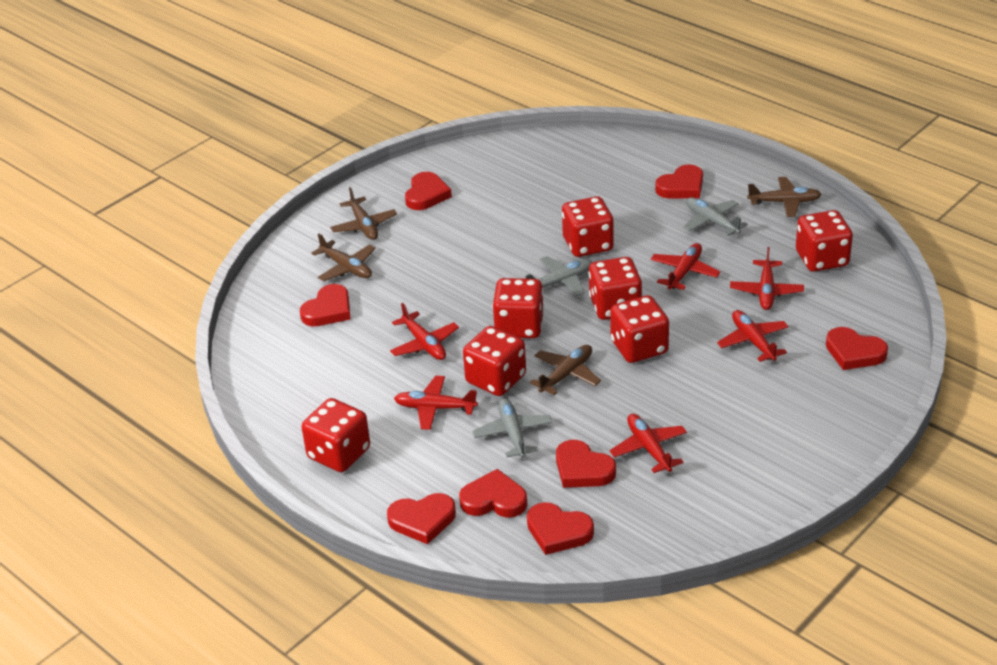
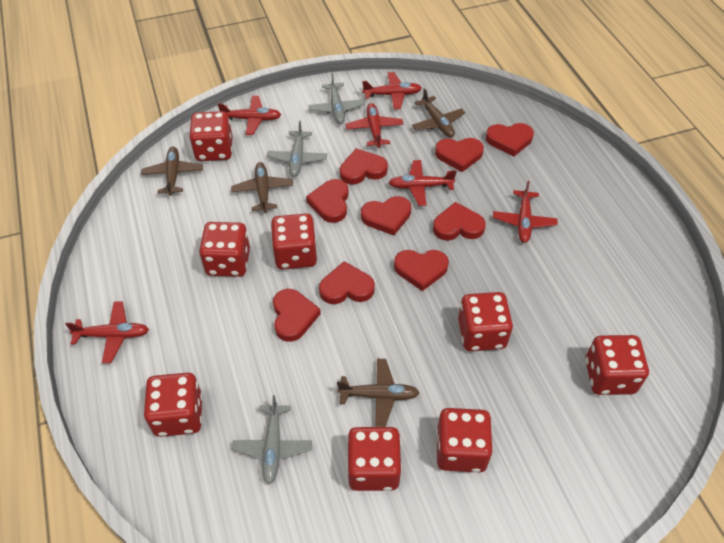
red dice: [302,398,370,472] [463,326,526,396] [493,278,544,338] [562,196,614,257] [589,257,642,320] [610,295,669,363] [796,210,853,272] = 7 -> [144,373,202,437] [189,111,232,161] [199,222,250,277] [271,214,317,269] [347,427,402,491] [436,408,493,473] [458,292,513,351] [585,335,649,395] = 8
red heart: [300,284,351,326] [387,493,456,544] [405,172,452,210] [459,469,527,518] [527,502,594,555] [556,440,616,488] [655,164,703,198] [826,327,888,370] = 8 -> [273,289,321,342] [306,179,349,223] [319,261,375,304] [340,148,388,185] [361,196,411,235] [394,250,449,291] [433,202,486,241] [435,138,484,172] [486,123,534,156] = 9

